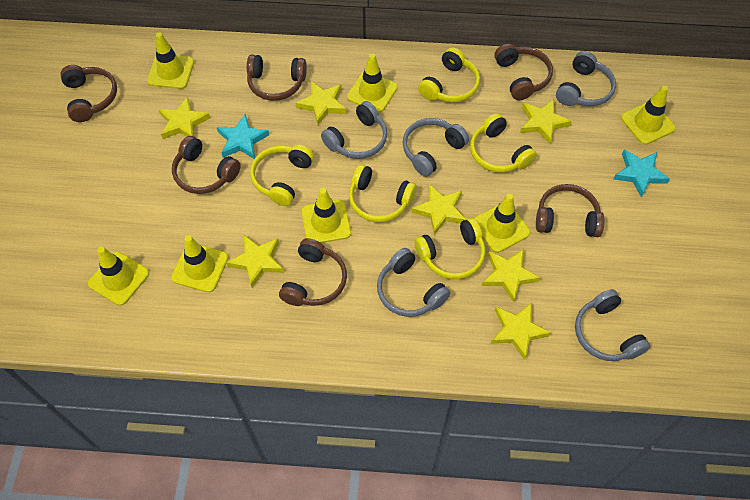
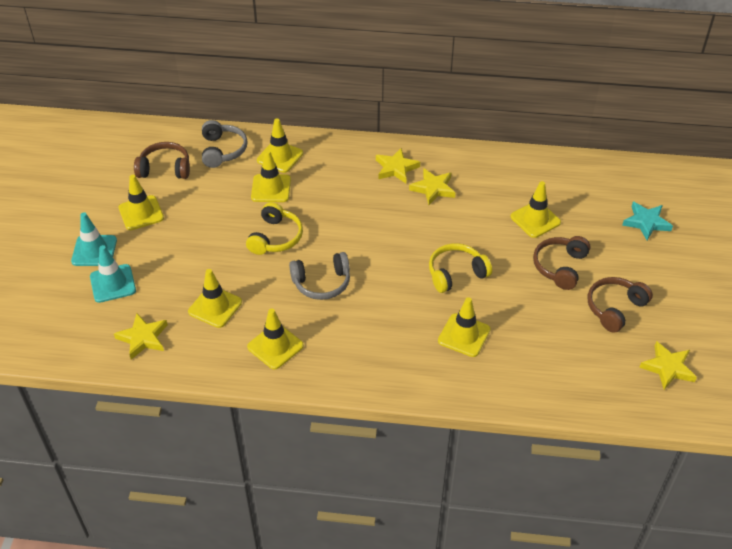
brown headphones: [60,65,117,122] [172,136,241,194] [247,54,307,101] [279,238,347,306] [495,44,553,100] [536,184,604,237] = 6 -> [134,142,190,179] [533,236,590,290] [588,277,653,333] = 3
grey headphones: [321,101,387,159] [377,248,450,317] [403,118,469,177] [556,51,616,107] [575,289,650,361] = 5 -> [202,120,248,168] [289,252,350,300] = 2
turquoise star: [217,114,269,159] [613,150,670,198] = 2 -> [622,202,673,240] = 1
turquoise traffic cone: none = 0 -> [71,212,117,266] [90,245,136,303] = 2
yellow headphones: [250,145,314,206] [349,164,417,222] [414,218,485,279] [418,47,480,103] [470,113,537,173] = 5 -> [246,202,303,255] [429,243,492,293] = 2
yellow star: [158,96,210,139] [226,235,284,287] [295,81,346,125] [411,184,466,235] [482,249,540,303] [491,302,551,360] [520,99,572,144] = 7 -> [114,313,168,360] [376,148,420,183] [409,168,456,205] [639,341,697,390] = 4

